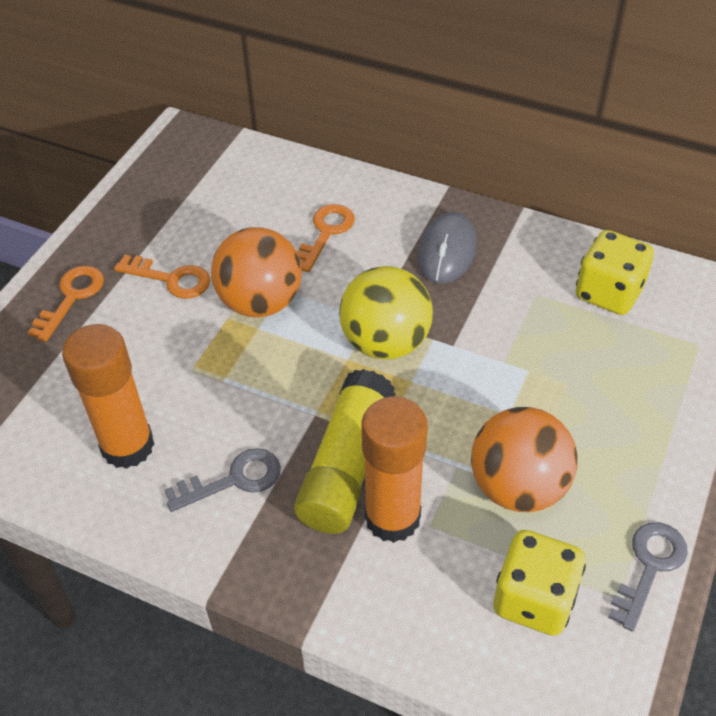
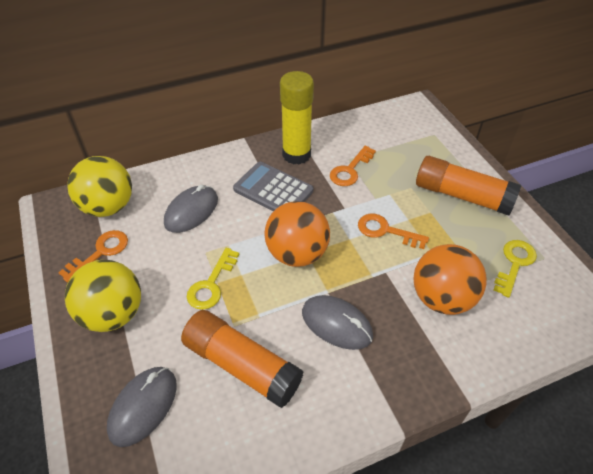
grey calculator: none = 0 -> [233,162,313,212] = 1
grey key: [164,448,281,512] [608,522,688,632] = 2 -> none = 0
grey mouse: [417,212,477,284] = 1 -> [107,367,177,447] [164,185,218,233] [302,295,373,350] = 3
yellow ball: [339,266,433,360] = 1 -> [65,260,141,332] [67,156,132,217] = 2
yellow dice: [494,530,586,636] [576,230,654,315] = 2 -> none = 0
yellow key: none = 0 -> [187,248,239,310] [494,240,537,298] = 2

